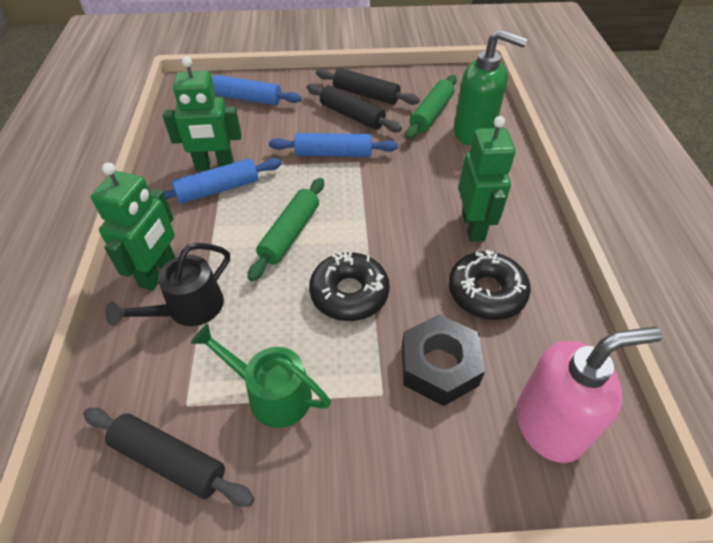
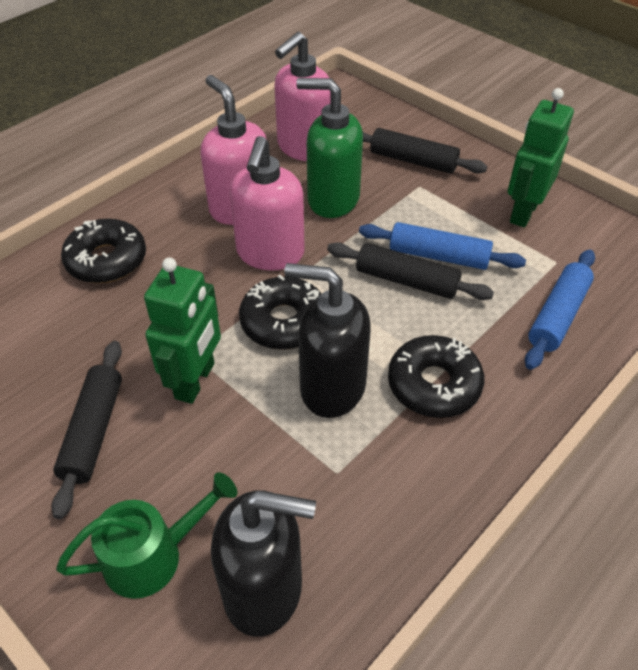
black donut: [309,252,390,321] [449,250,531,320] = 2 -> [61,219,146,283] [239,275,322,350] [388,335,484,418] = 3
black nut: [402,314,485,406] = 1 -> none = 0
black soap dispenser: none = 0 -> [211,490,316,637] [284,263,371,418] = 2
black watering can: [105,243,230,326] = 1 -> none = 0
blue rolling pin: [163,158,282,204] [212,75,301,105] [269,133,398,157] = 3 -> [359,222,526,270] [525,249,595,370] = 2
green robot: [91,162,175,290] [163,57,241,171] [459,116,515,242] = 3 -> [144,258,221,404] [508,88,574,227] = 2
green rolling pin: [247,178,324,281] [406,75,457,140] = 2 -> none = 0
pink soap dispenser: [516,327,662,463] = 1 -> [200,75,267,225] [230,136,305,271] [274,32,331,161] = 3

